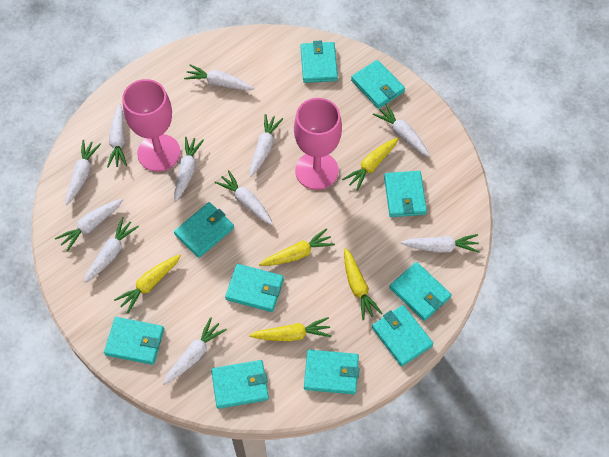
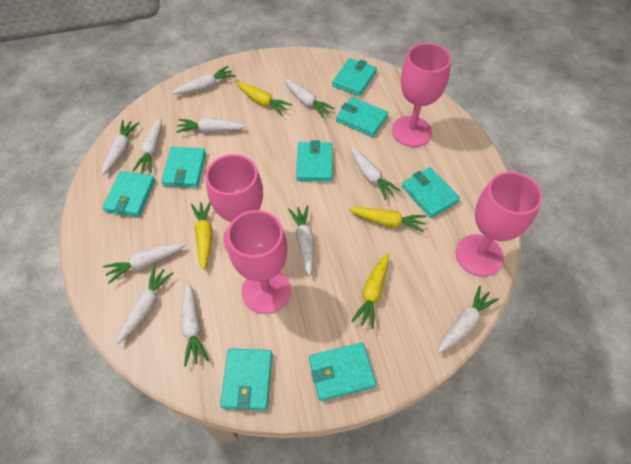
pink goblet: [122,79,181,172] [294,98,342,190] = 2 -> [206,154,263,252] [227,210,291,314] [392,43,451,147] [456,172,542,276] = 4
turquoise wallet: [104,317,164,365] [174,202,234,258] [211,360,269,409] [225,264,284,312] [301,41,338,83] [304,350,359,394] [351,60,405,109] [372,305,433,367] [384,171,427,217] [389,262,452,321] = 10 -> [102,171,155,217] [161,147,206,188] [220,348,272,411] [296,140,333,182] [309,343,376,401] [332,58,377,96] [336,97,388,137] [402,167,460,218] = 8
yellow carrot: [114,255,181,313] [249,317,331,341] [259,228,335,266] [342,137,399,191] [344,248,382,320] = 5 -> [191,202,212,270] [236,82,292,116] [348,207,427,233] [351,253,389,329] = 4

